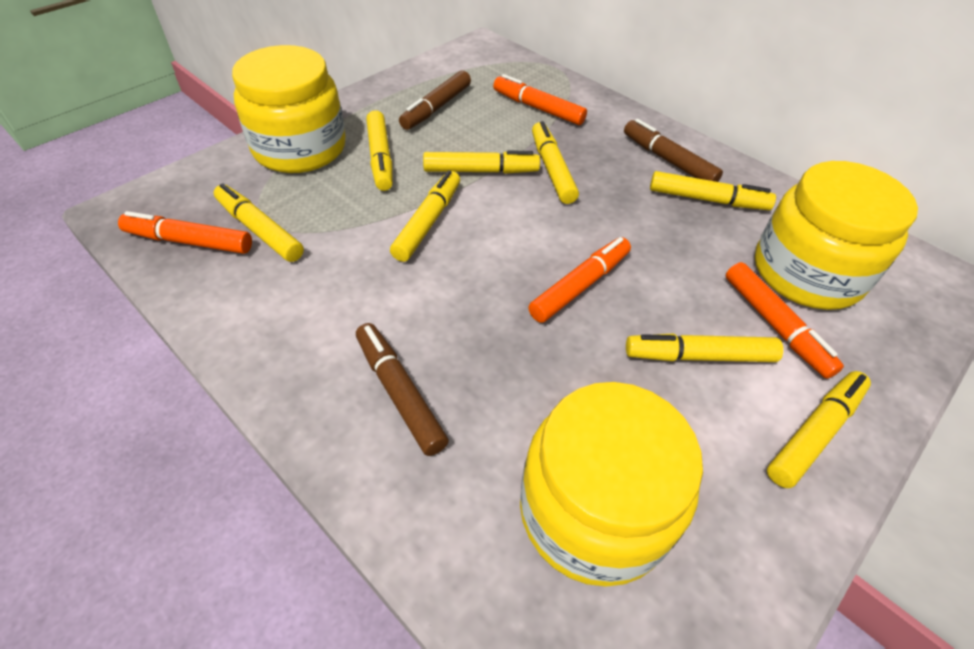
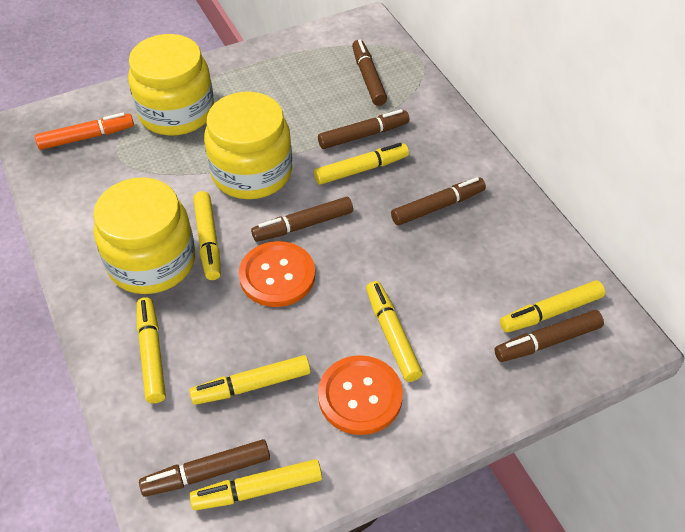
brown marker: [356,323,449,456] [399,70,471,130] [624,119,723,182] = 3 -> [139,439,270,497] [251,197,353,242] [318,109,410,149] [352,40,387,106] [391,177,486,226] [494,310,604,362] = 6
orange button: none = 0 -> [239,241,315,307] [318,355,403,435] = 2
orange marker: [118,211,252,254] [493,74,587,125] [528,237,631,323] [726,262,844,379] = 4 -> [35,112,134,150] = 1
yellow marker: [214,183,304,262] [366,110,393,191] [390,170,460,262] [423,151,540,174] [532,121,579,204] [626,333,783,362] [650,171,776,210] [767,371,871,488] = 8 -> [137,297,166,403] [189,355,310,405] [189,459,322,510] [193,191,221,280] [314,143,409,185] [366,281,423,382] [500,280,605,332] = 7

